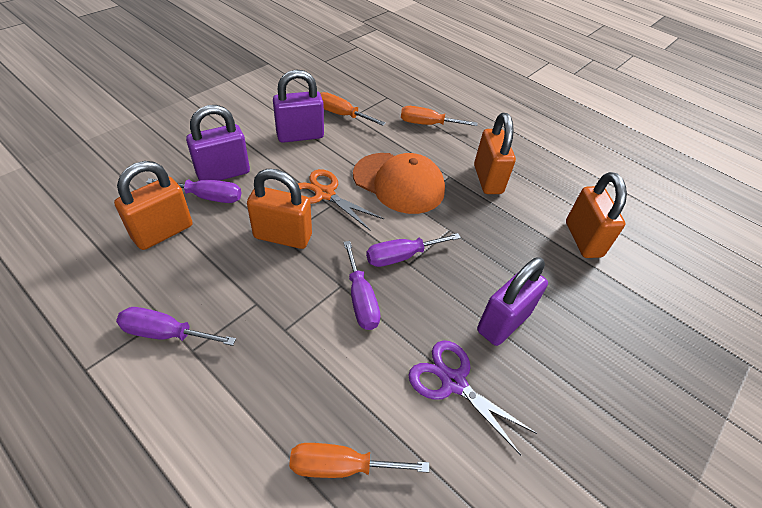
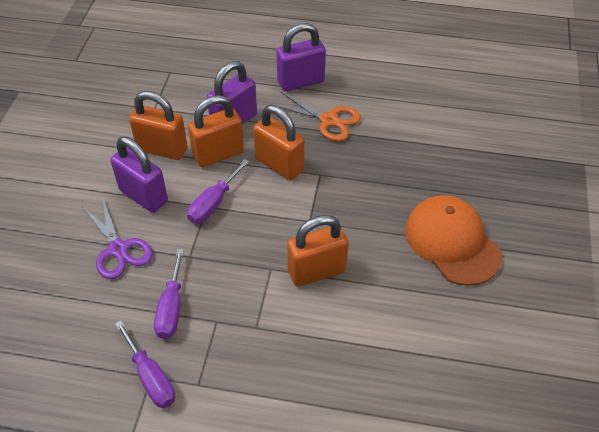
orange screwdriver: [289,443,430,478] [320,92,386,126] [401,106,477,126] = 3 -> none = 0
purple screwdriver: [116,307,236,346] [146,178,241,203] [343,241,380,330] [366,233,461,267] = 4 -> [115,320,175,408] [154,249,184,339] [187,159,249,224] = 3

